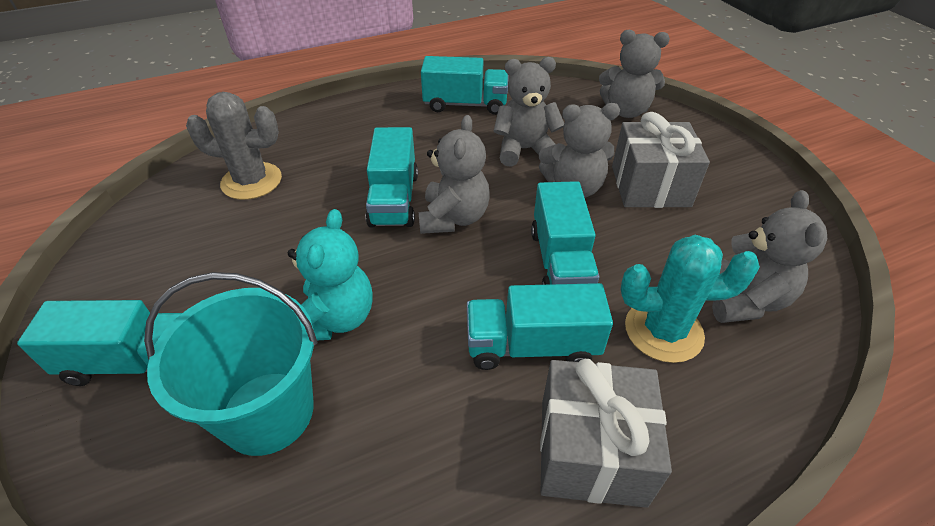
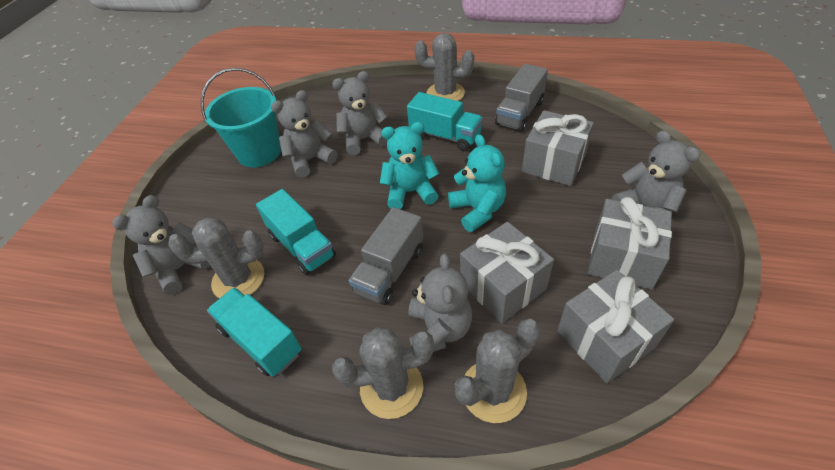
grey cactus: [186,92,282,200] = 1 -> [168,217,264,298] [332,327,434,419] [415,33,474,101] [455,319,541,423] = 4
grey gift: [540,359,672,508] [612,112,710,208] = 2 -> [460,222,554,323] [522,110,594,186] [557,270,674,383] [588,197,672,290] = 4
grey truck: none = 0 -> [348,207,423,305] [495,64,548,132] = 2
turquoise cactus: [620,235,760,363] = 1 -> none = 0
turquoise teddy bear: [288,209,373,340] = 1 -> [380,122,439,209] [448,134,506,232] = 2
turquoise truck: [17,300,182,386] [366,127,418,227] [421,56,509,115] [467,283,613,370] [531,181,599,285] = 5 -> [207,287,301,376] [256,189,336,275] [407,92,483,151] = 3

